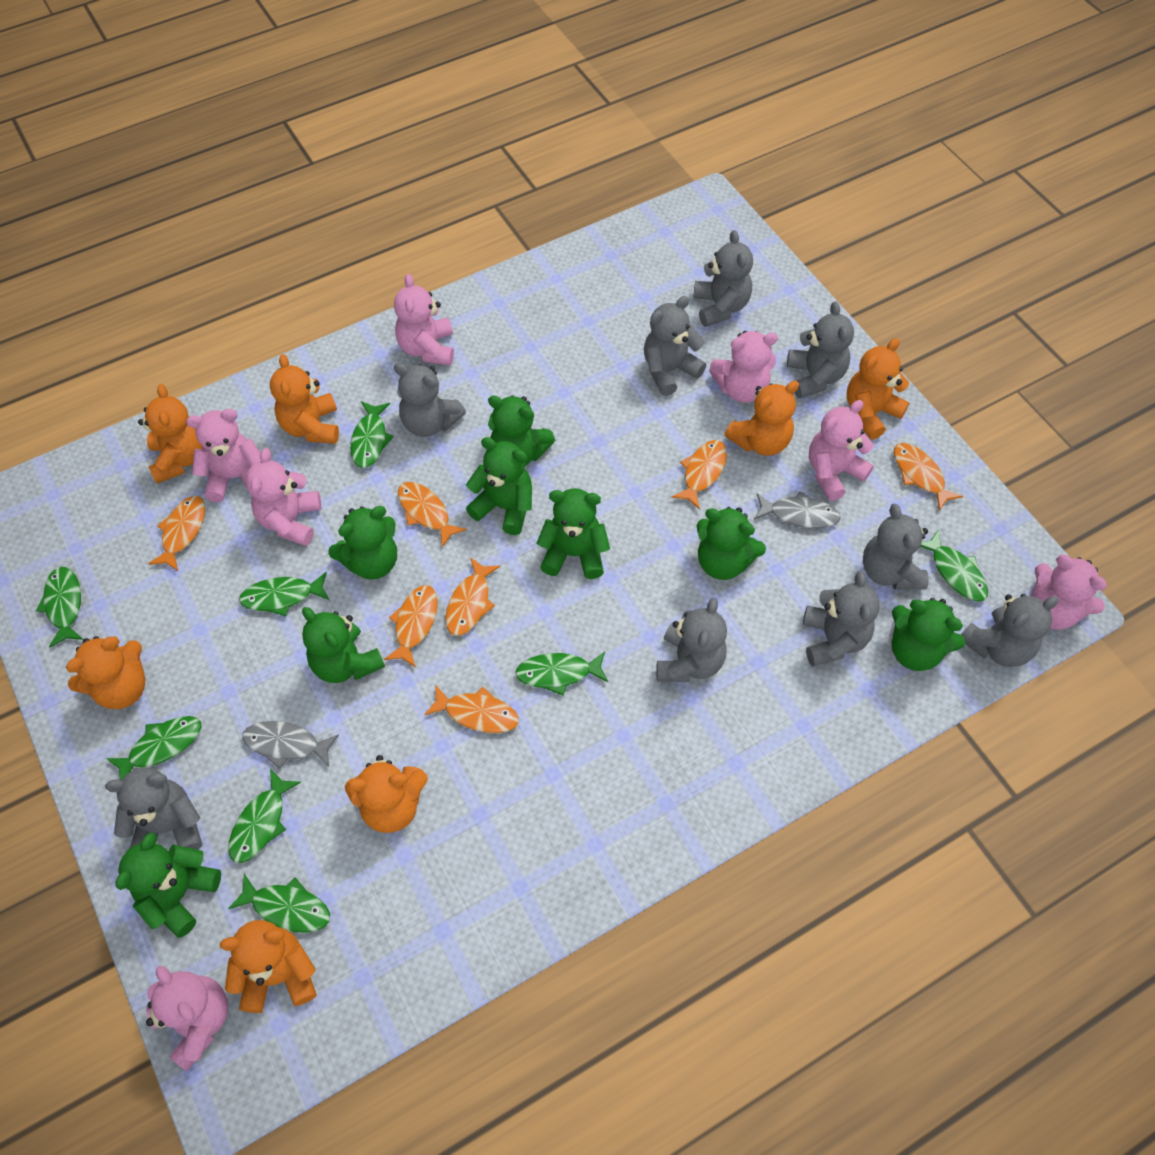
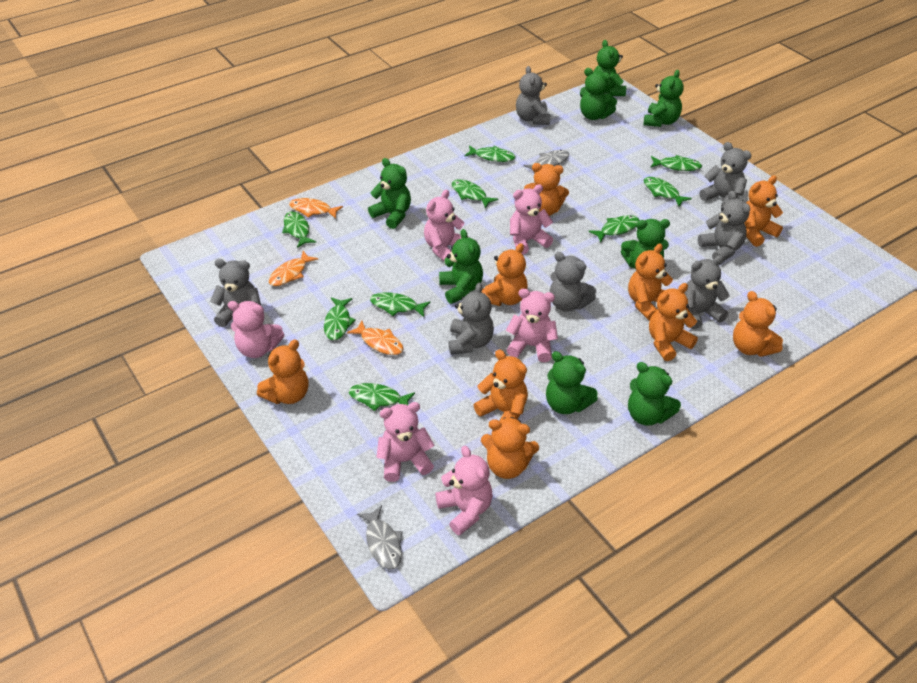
green fish: [36,567,83,648] [106,716,202,780] [228,769,301,863] [228,874,330,933] [239,572,329,616] [350,401,394,468] [515,652,608,696] [920,529,988,602] = 8 -> [282,211,317,248] [324,297,356,340] [349,383,415,411] [370,292,430,317] [452,179,498,209] [464,145,516,162] [589,215,640,243] [644,177,692,207] [650,155,702,171] = 9
grey teddy bear: [105,767,202,850] [394,363,466,437] [644,296,706,396] [656,598,727,682] [693,230,753,327] [787,301,854,398] [803,571,880,666] [863,504,929,590] [961,594,1059,667] = 9 -> [210,259,261,327] [449,283,494,355] [516,66,551,125] [550,252,596,312] [684,256,730,329] [698,191,750,261] [699,142,752,208] = 7
orange fish: [148,496,205,571] [384,585,438,667] [398,482,467,547] [424,685,519,733] [445,557,500,636] [671,440,727,509] [894,443,963,511] = 7 -> [269,251,318,286] [289,198,343,218] [347,320,404,355] = 3
orange teddy bear: [66,636,145,709] [138,384,203,484] [220,920,317,1013] [270,354,339,444] [345,755,428,833] [725,381,799,456] [847,338,910,440] = 7 -> [257,340,308,404] [474,350,528,420] [481,417,539,479] [482,243,528,306] [524,163,569,216] [628,244,673,320] [649,283,698,361] [733,291,783,357] [744,176,783,247] = 9
pink teddy bear: [146,966,229,1071] [186,409,261,502] [245,448,321,546] [394,274,454,365] [709,331,778,403] [809,400,874,501] [1031,555,1107,630] = 7 -> [228,301,285,358] [376,402,434,482] [424,190,468,262] [435,446,493,536] [506,288,558,362] [510,184,553,255] = 6

